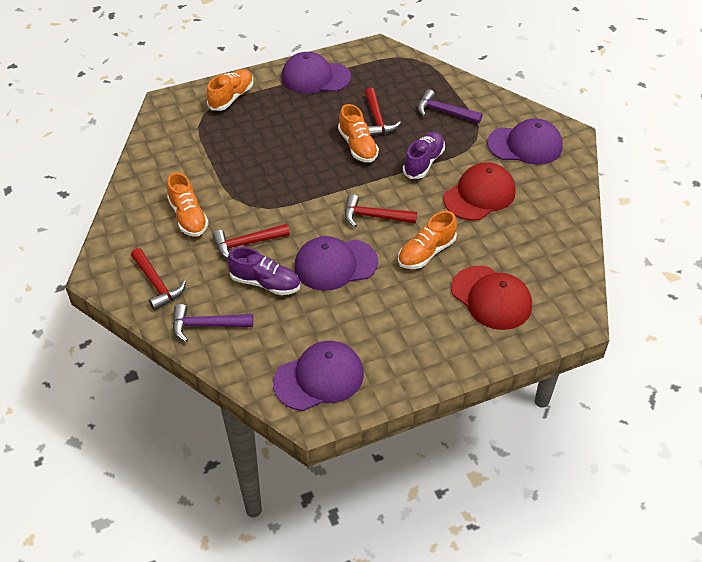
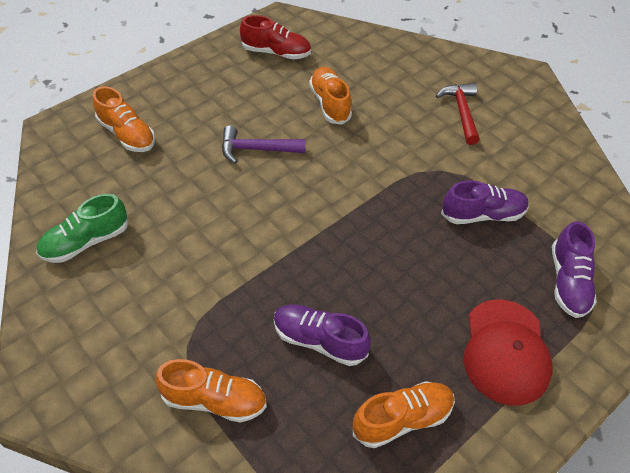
green shoe: none = 0 -> [36,194,128,263] = 1
purple cap: [273,341,364,411] [281,52,351,94] [294,236,378,291] [487,118,563,165] = 4 -> none = 0
purple hammer: [173,304,253,342] [418,89,483,123] = 2 -> [222,126,305,164] = 1
purple shoe: [227,247,300,295] [403,132,445,179] = 2 -> [274,304,371,366] [441,180,529,224] [552,221,597,318] = 3
red cap: [443,162,516,221] [451,266,532,330] = 2 -> [464,299,553,406] = 1
red hammer: [131,248,186,311] [212,223,290,259] [345,194,417,227] [365,88,401,136] = 4 -> [436,83,479,145] = 1
red shoe: none = 0 -> [240,15,311,59] = 1

